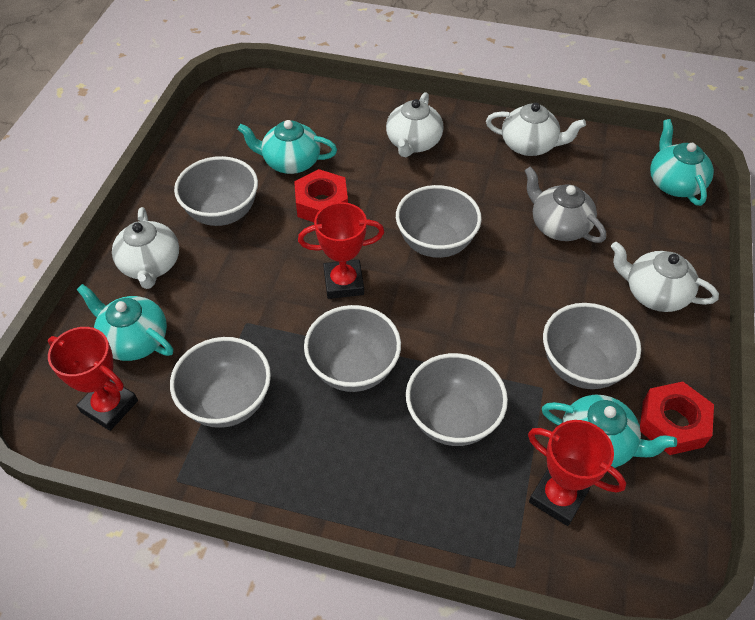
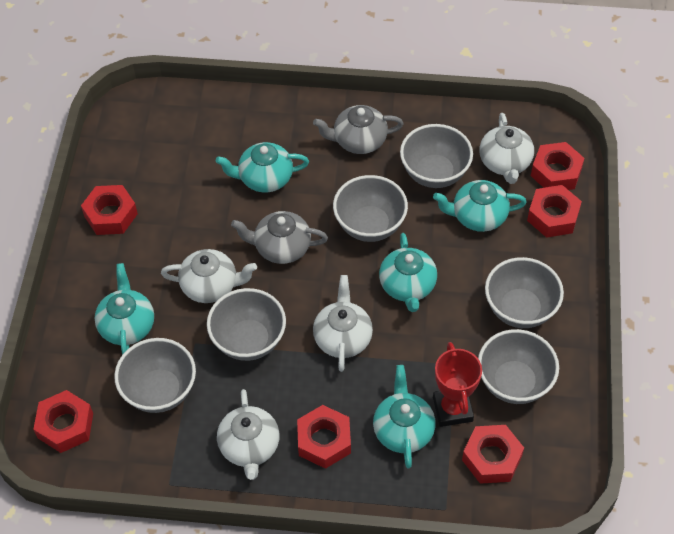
grey teapot: [524,166,606,243] = 1 -> [231,211,328,264] [313,105,404,154] = 2
red nut: [294,169,348,222] [640,382,714,455] = 2 -> [33,390,93,453] [81,185,138,235] [297,405,351,469] [462,425,524,484] [527,185,582,238] [531,142,585,190] = 6
red trophy: [48,327,138,431] [298,202,384,299] [528,420,626,526] = 3 -> [433,342,482,427] = 1
turquoise teapot: [76,284,173,361] [237,120,337,174] [542,395,677,468] [650,119,714,206] = 4 -> [94,263,154,355] [216,142,309,193] [373,365,435,468] [379,233,437,312] [433,180,527,232] = 5

